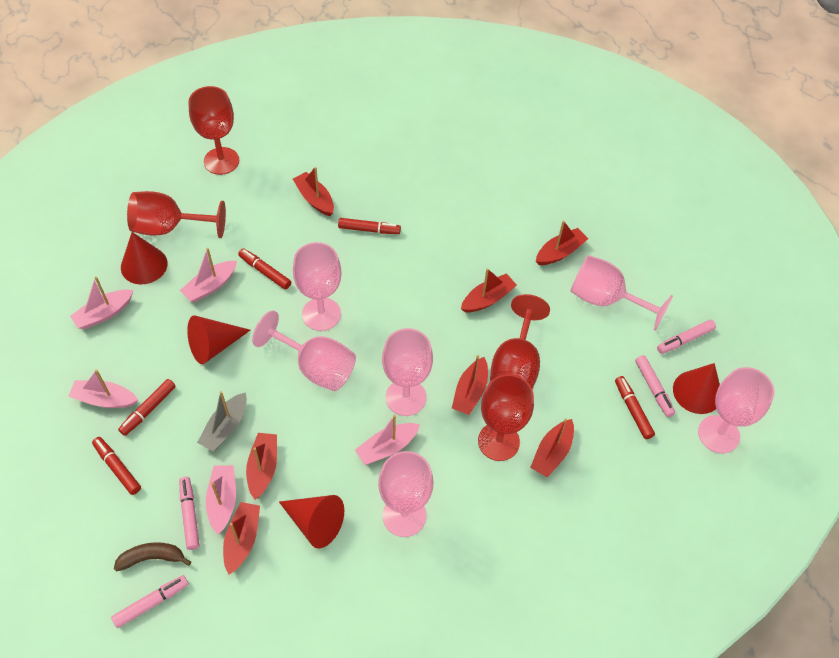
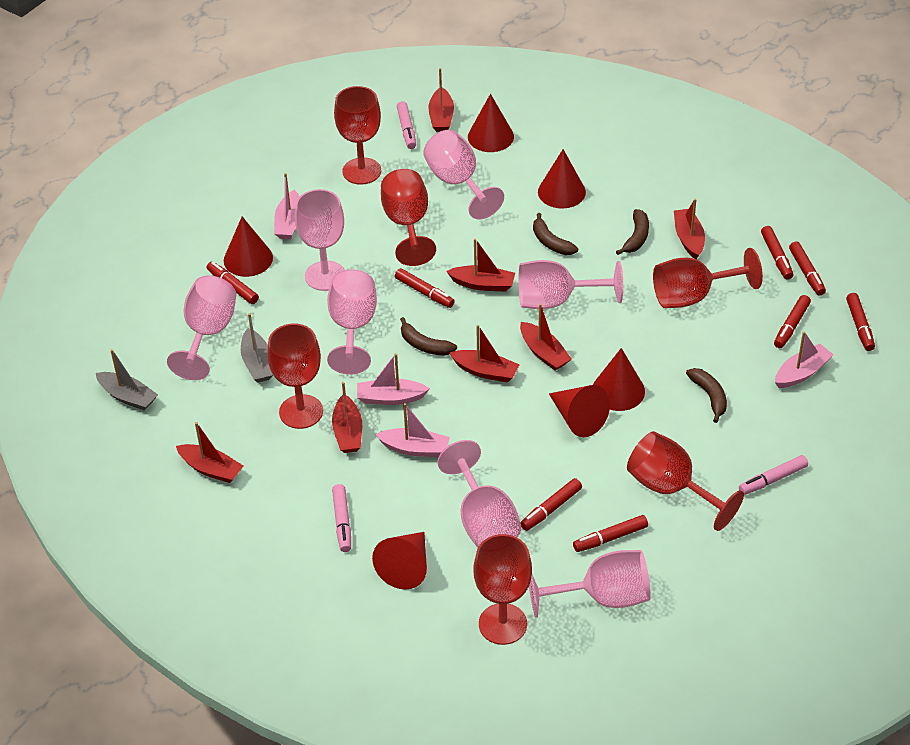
brown banana: [114,542,191,572] = 1 -> [400,317,457,356] [533,213,578,255] [616,209,649,255] [686,368,727,423] = 4
grey boat: [197,391,247,451] = 1 -> [96,349,158,411] [241,313,273,383] = 2
pink boat: [68,370,138,408] [70,276,133,329] [180,248,237,302] [206,465,236,534] [355,415,420,465] = 5 -> [274,173,300,239] [357,353,430,405] [375,403,450,457] [775,331,834,388] = 4
pink goblet: [252,310,356,391] [293,242,342,331] [378,451,434,537] [382,328,433,416] [570,255,673,331] [698,367,774,453] = 6 -> [167,275,236,380] [295,189,345,291] [327,269,377,375] [423,130,504,219] [437,440,521,548] [519,260,623,309] [529,550,651,618] = 7
pink marker: [111,575,189,628] [179,477,199,550] [635,355,675,417] [657,320,716,354] = 4 -> [332,484,351,552] [397,101,416,149] [739,455,808,495] = 3
red cone: [121,232,168,284] [187,315,250,364] [279,495,344,548] [673,363,720,414] = 4 -> [224,217,273,277] [372,532,427,590] [468,94,514,152] [538,149,586,209] [549,385,610,437] [593,348,645,411] = 6
red goblet: [127,191,226,238] [188,86,239,175] [478,374,534,461] [490,294,550,389] = 4 -> [267,324,323,429] [334,86,381,185] [381,169,436,266] [474,534,532,645] [627,431,744,531] [653,248,763,308] = 6
red marker: [92,437,141,495] [118,379,176,436] [238,248,291,290] [338,218,401,234] [615,376,655,439] = 5 -> [207,261,259,304] [395,268,455,308] [520,478,582,531] [573,515,648,552] [761,226,793,280] [774,295,811,348] [789,241,826,296] [846,293,875,351] = 8

